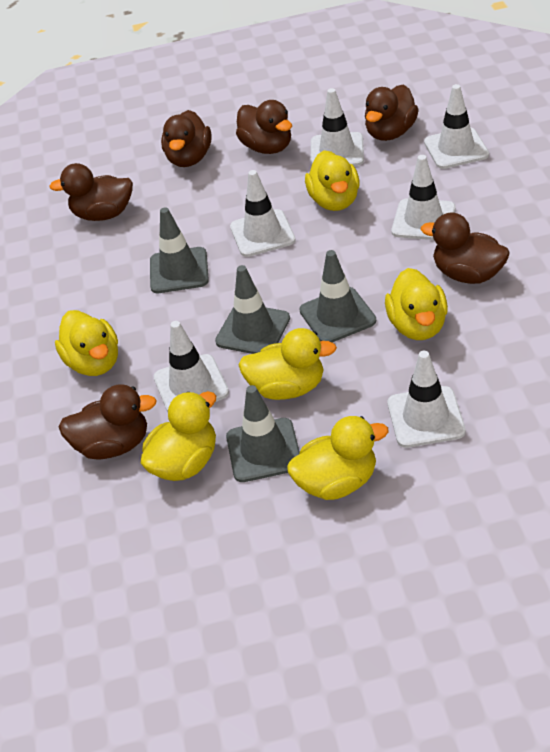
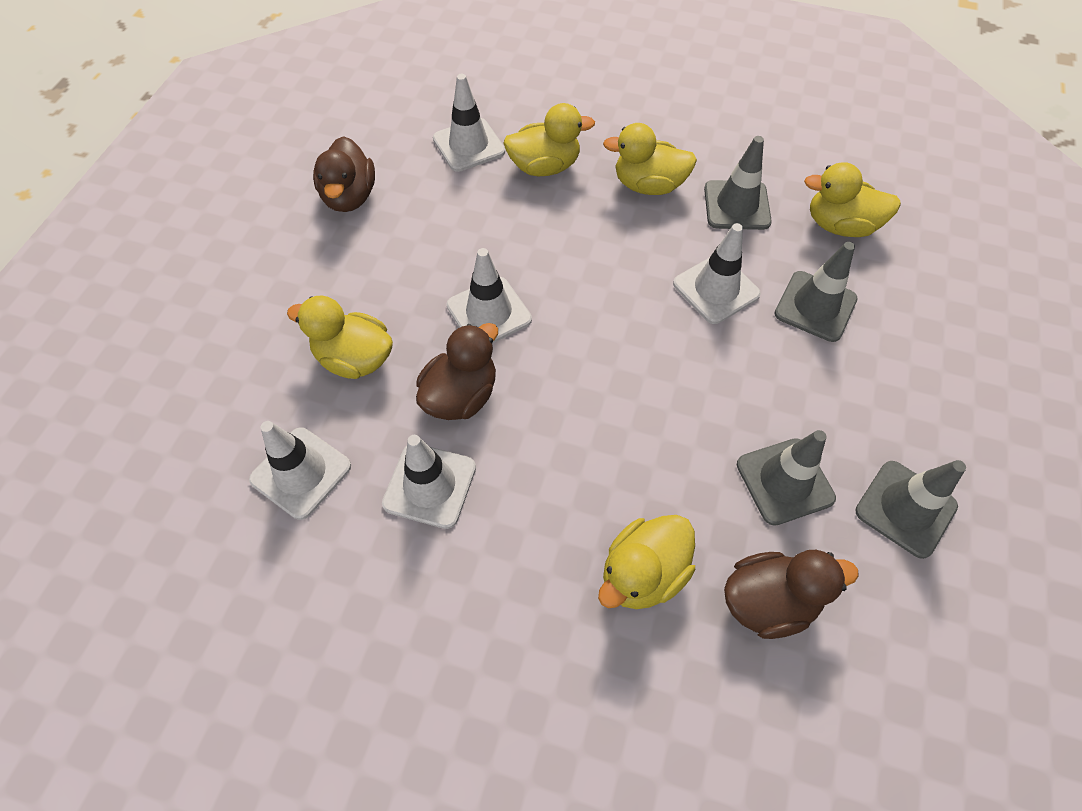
brown duck: [49,163,133,221] [59,384,157,459] [161,110,212,167] [236,100,292,154] [365,84,419,141] [421,212,510,284] = 6 -> [313,136,375,212] [416,323,498,420] [724,550,859,639] = 3
white traffic cone: [154,321,229,412] [230,170,296,257] [310,88,364,167] [387,351,466,448] [392,155,455,240] [424,84,489,169] = 6 -> [249,421,351,520] [382,435,476,529] [433,74,505,172] [447,248,532,343] [673,223,761,324] = 5
yellow duck: [55,310,118,376] [141,391,216,481] [238,328,337,400] [287,416,389,500] [305,150,360,211] [385,268,448,340] = 6 -> [287,295,393,379] [503,103,595,176] [598,515,695,609] [603,123,697,195] [804,162,901,237] = 5

